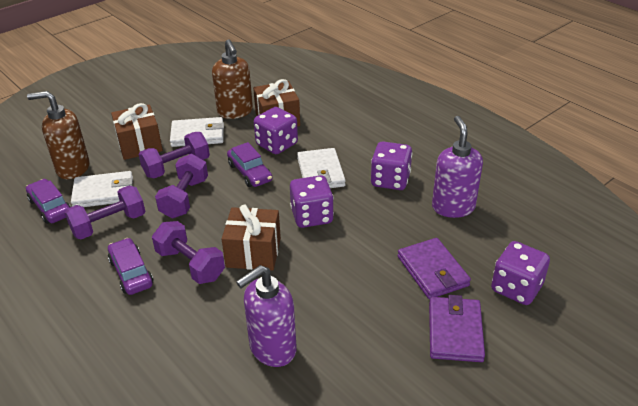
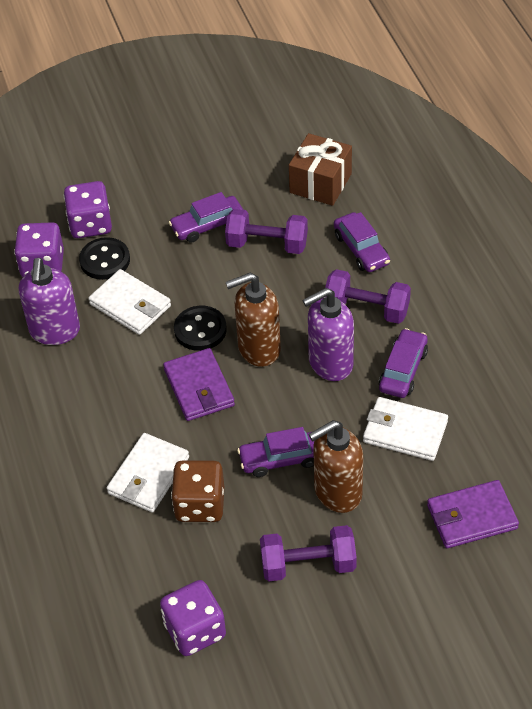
black button: none = 0 -> [79,237,130,280] [174,306,227,351] = 2
brown dice: none = 0 -> [171,460,224,522] = 1
brown gift: [111,103,163,160] [222,204,281,271] [253,79,300,127] = 3 -> [289,133,352,206] = 1
purple car: [26,179,71,224] [108,238,153,295] [227,142,272,187] = 3 -> [169,192,243,243] [237,427,314,477] [334,212,390,272] [379,328,428,398] = 4
purple dice: [254,107,298,154] [290,175,334,228] [371,141,412,190] [491,241,550,305] = 4 -> [14,222,64,277] [64,181,112,238] [160,580,226,656] = 3
purple dumbbell: [65,186,145,239] [139,132,210,178] [152,221,225,284] [155,154,208,218] = 4 -> [225,209,308,254] [260,525,357,581] [325,269,411,324] = 3

